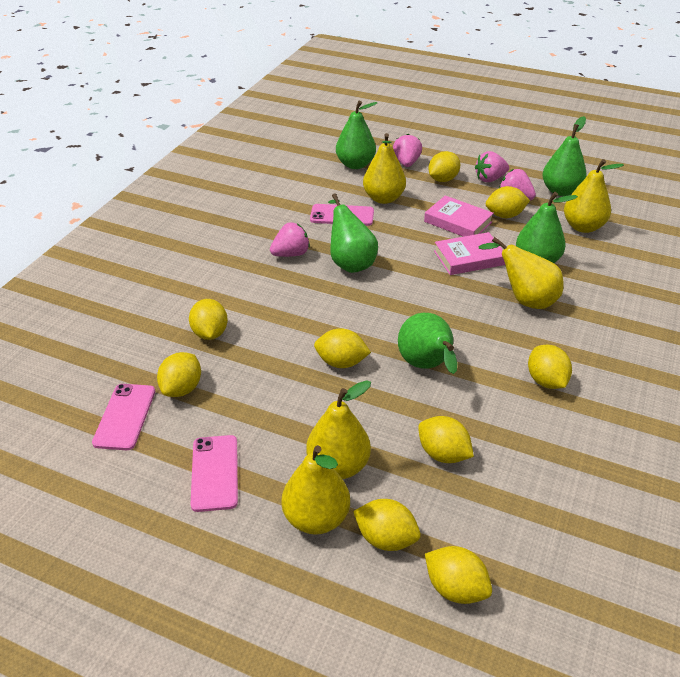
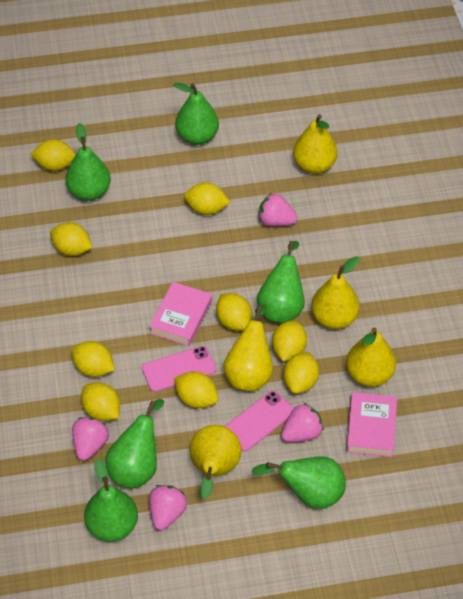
green pear: [328,193,378,273] [336,101,377,169] [398,313,457,374] [516,192,578,263] [543,116,587,196] = 5 -> [65,123,111,201] [84,459,138,542] [105,399,165,488] [173,83,219,145] [251,456,346,509] [257,241,305,323] = 6
pink phone: [92,384,155,450] [191,435,238,512] [310,204,374,226] = 3 -> [142,346,216,392] [224,391,294,452] = 2

